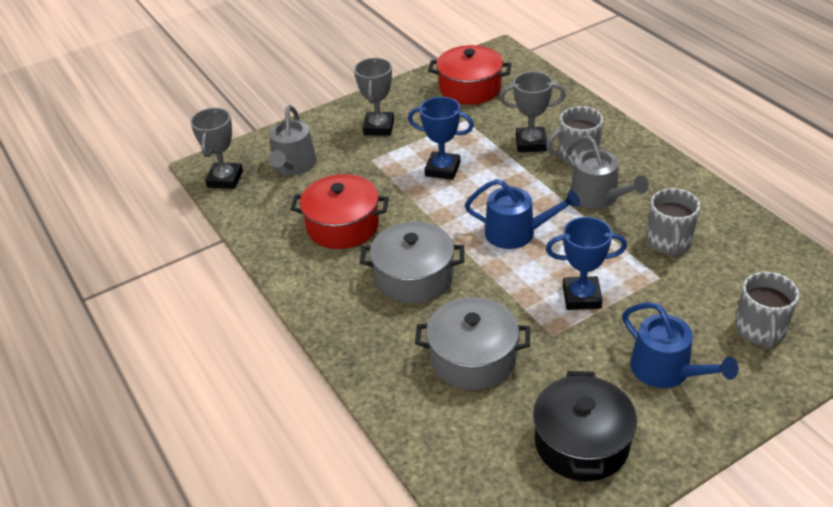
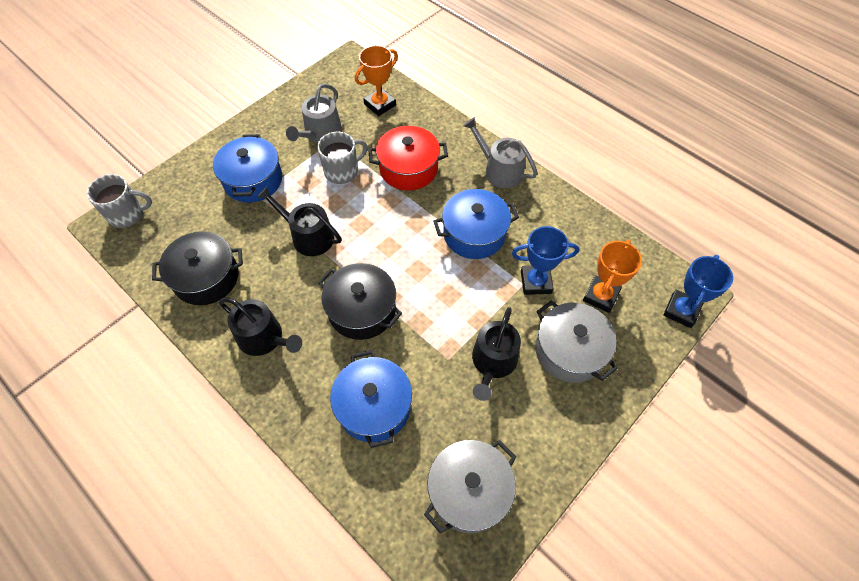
black pot: [533,371,637,481] = 1 -> [152,231,243,305] [318,263,402,340] = 2
black watering can: none = 0 -> [219,298,302,356] [257,186,342,256] [472,307,521,401] = 3
blue pot: none = 0 -> [213,134,282,203] [330,350,412,448] [433,189,519,259] = 3
blue watering can: [465,179,580,249] [622,302,738,388] = 2 -> none = 0
grey mug: [546,106,603,164] [647,188,700,257] [735,272,799,350] = 3 -> [87,174,152,228] [317,132,368,184] = 2
grey trophy: [190,107,243,189] [354,58,394,136] [500,71,566,152] = 3 -> none = 0
orange trophy: none = 0 -> [355,45,398,116] [583,239,642,313] = 2
red pot: [290,174,389,249] [428,45,511,105] = 2 -> [368,126,448,190] = 1

